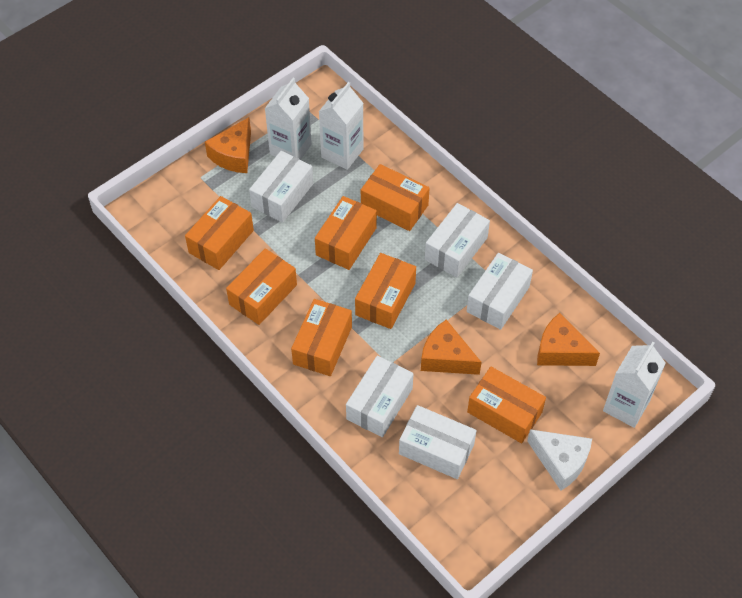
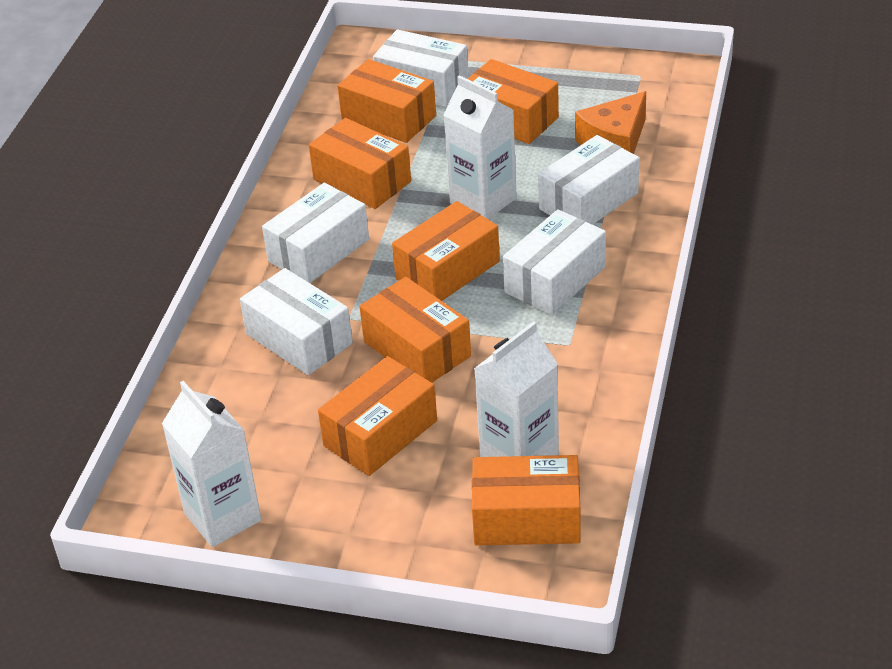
orange cheese: [205,117,251,173] [421,320,482,375] [537,313,600,366] = 3 -> [575,91,646,154] = 1
white cheese: [527,429,592,490] = 1 -> none = 0

